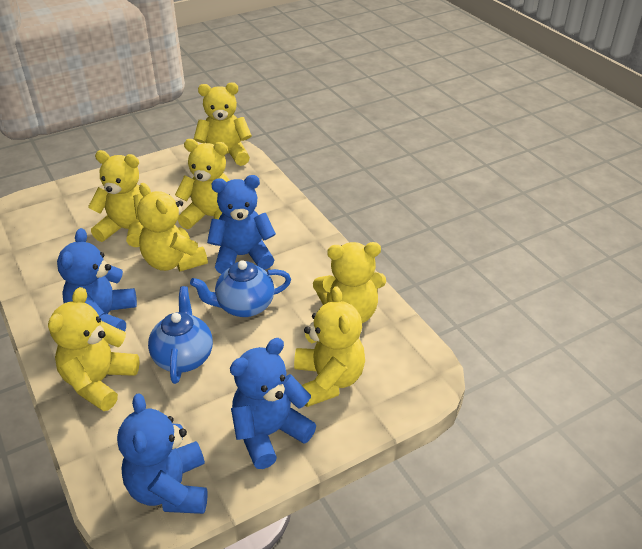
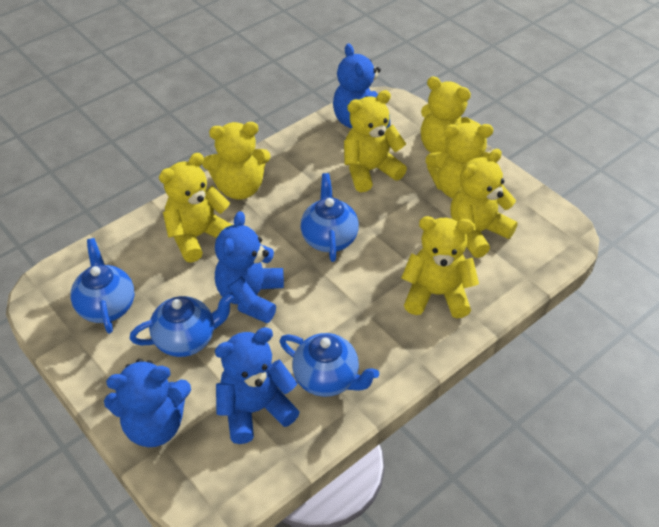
blue teapot: [148,286,213,384] [190,260,291,317] = 2 -> [71,238,135,334] [130,292,235,357] [280,333,379,397] [301,173,359,262] = 4

